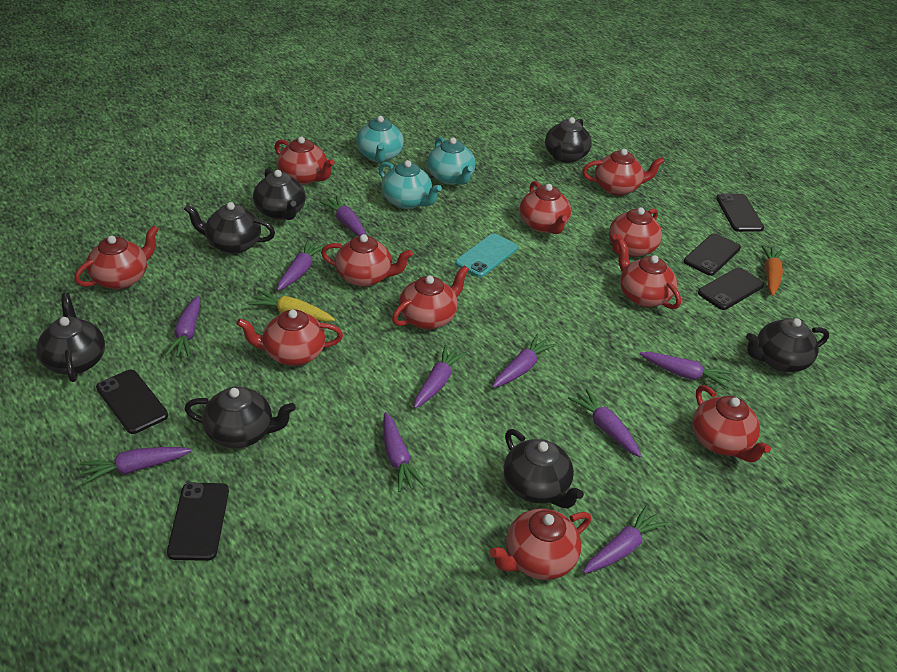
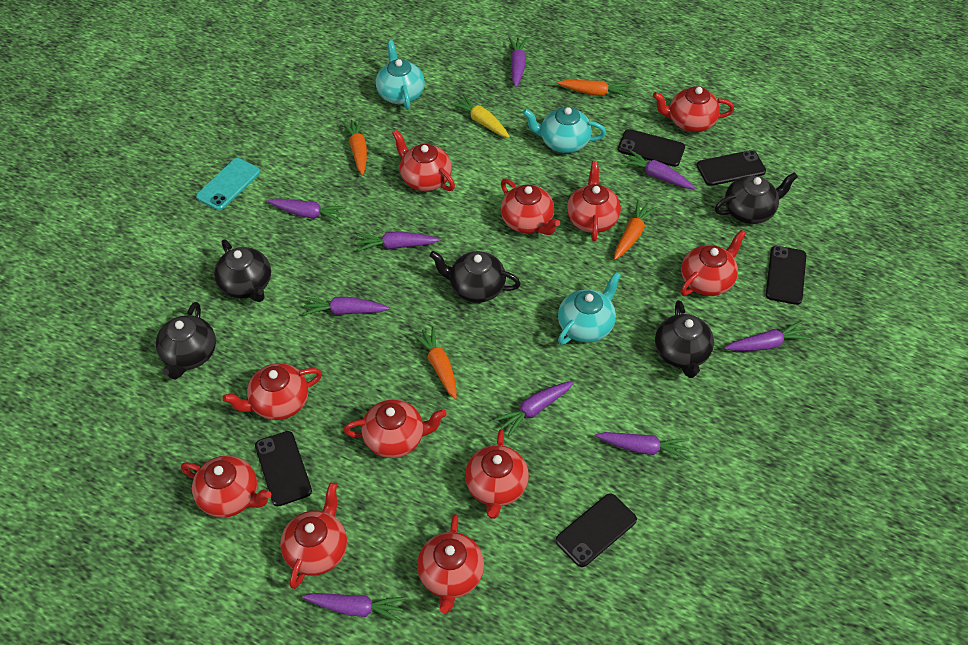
black teapot: [37,293,105,382] [184,202,275,254] [184,386,296,448] [253,168,306,220] [503,429,584,508] [545,117,592,163] [746,318,829,372] = 7 -> [156,302,216,379] [214,239,271,302] [429,251,521,303] [655,300,714,378] [715,172,798,224] = 5
orange carrot: [761,245,783,296] = 1 -> [342,118,367,175] [412,326,457,399] [557,80,631,98] [614,200,657,260] = 4
purple carrot: [80,447,192,484] [165,295,201,358] [277,240,326,291] [319,196,366,236] [383,412,426,492] [414,345,467,408] [492,334,557,388] [568,388,642,457] [583,506,668,574] [640,352,732,388] = 10 -> [267,198,347,223] [302,593,405,623] [303,297,390,315] [357,231,440,251] [494,381,574,436] [509,37,527,87] [595,432,689,460] [621,150,695,189] [724,321,811,351] = 9

